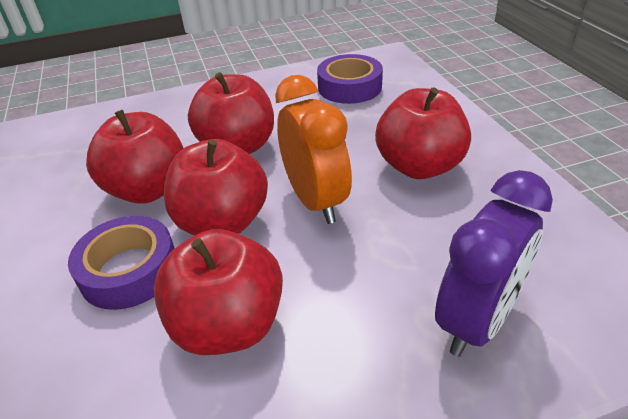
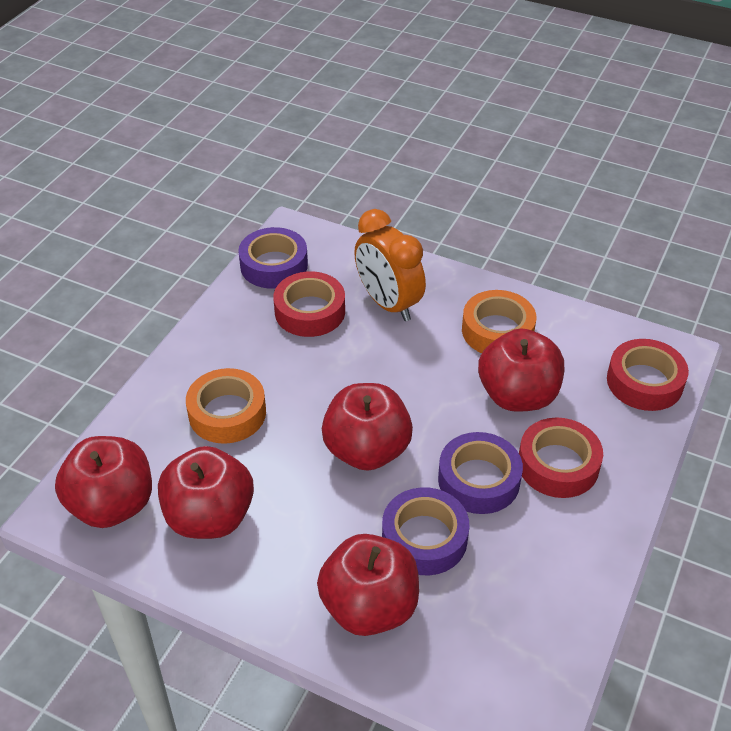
orange tape: none = 0 -> [186,368,266,444] [462,290,536,353] = 2
purple clock: [435,170,553,357] = 1 -> none = 0
purple tape: [68,216,175,310] [317,54,383,104] = 2 -> [238,227,308,289] [382,487,469,575] [438,432,523,514] = 3
red tape: none = 0 -> [273,271,345,337] [519,418,603,498] [607,339,689,411] = 3

